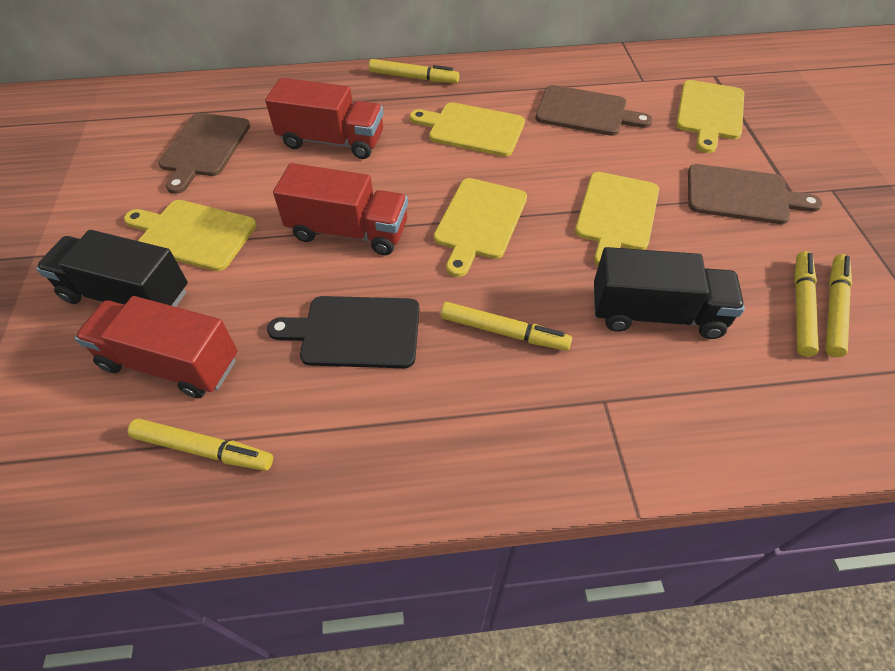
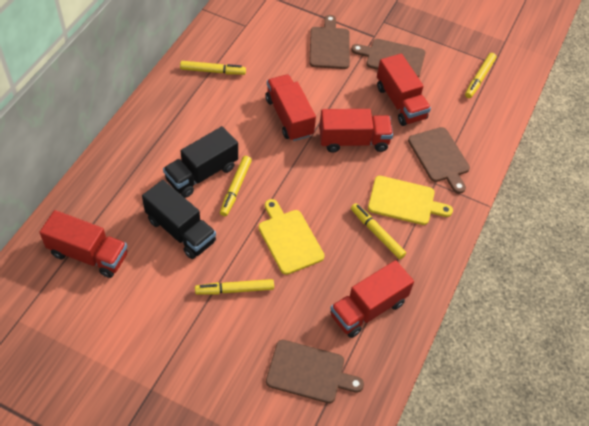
black cutting board: [267,296,420,368] = 1 -> none = 0
brown cutting board: [158,113,250,194] [535,85,653,136] [688,164,822,224] = 3 -> [266,340,364,403] [309,15,350,69] [351,39,425,77] [408,127,470,194] = 4
red truck: [75,296,238,398] [265,78,383,159] [273,163,408,255] = 3 -> [39,210,127,278] [266,74,316,141] [319,109,393,153] [330,260,414,338] [377,54,431,126] = 5
yellow cutting board: [124,200,257,271] [410,102,525,156] [434,178,527,277] [575,172,659,266] [676,80,744,153] = 5 -> [259,199,325,275] [368,176,453,225] = 2

